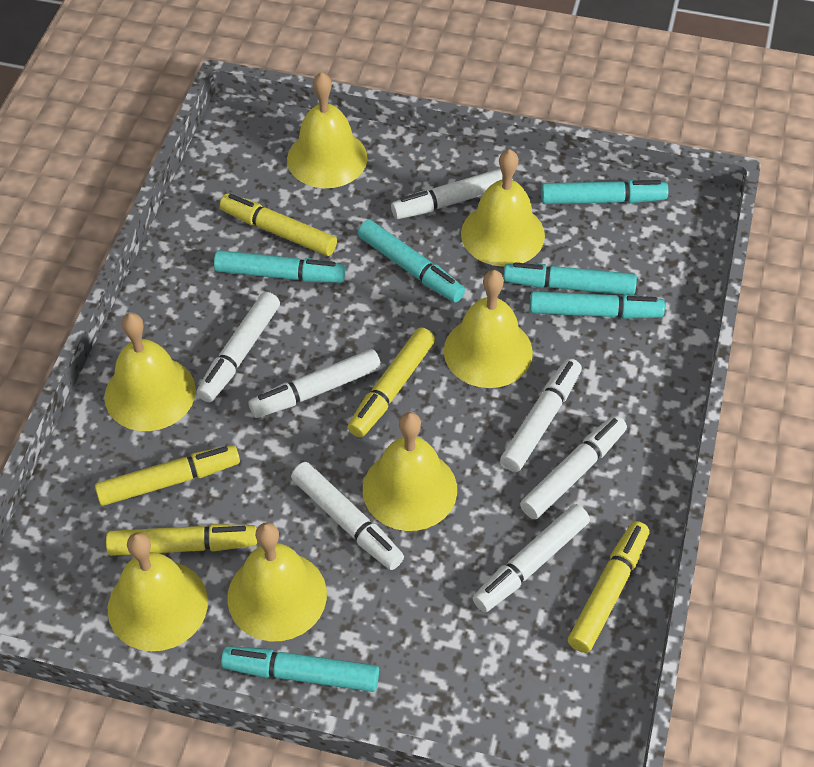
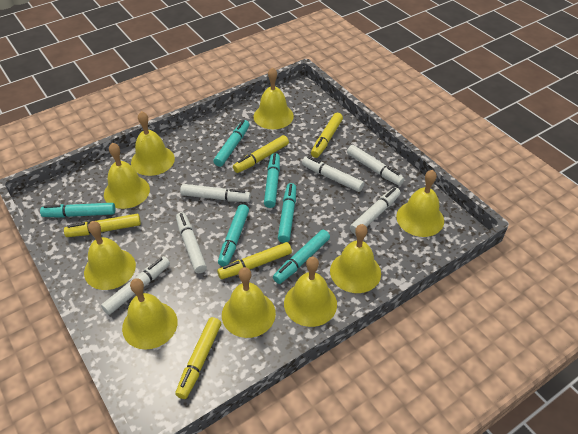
white marker: [197,292,280,402] [249,349,381,418] [291,462,404,570] [391,169,513,219] [473,504,590,612] [500,358,582,472] [520,415,627,519] = 7 -> [101,256,170,315] [176,212,207,273] [180,184,251,202] [302,156,364,192] [347,145,404,186] [350,187,401,235] = 6
yellow bell: [105,313,196,431] [108,532,208,651] [227,522,327,642] [287,72,368,188] [363,412,457,531] [444,270,533,388] [461,149,545,267] = 7 -> [84,221,136,290] [104,143,150,209] [122,278,178,349] [131,111,175,176] [222,267,276,338] [253,67,294,129] [284,257,337,327] [330,224,381,293] [396,170,444,237] = 9

